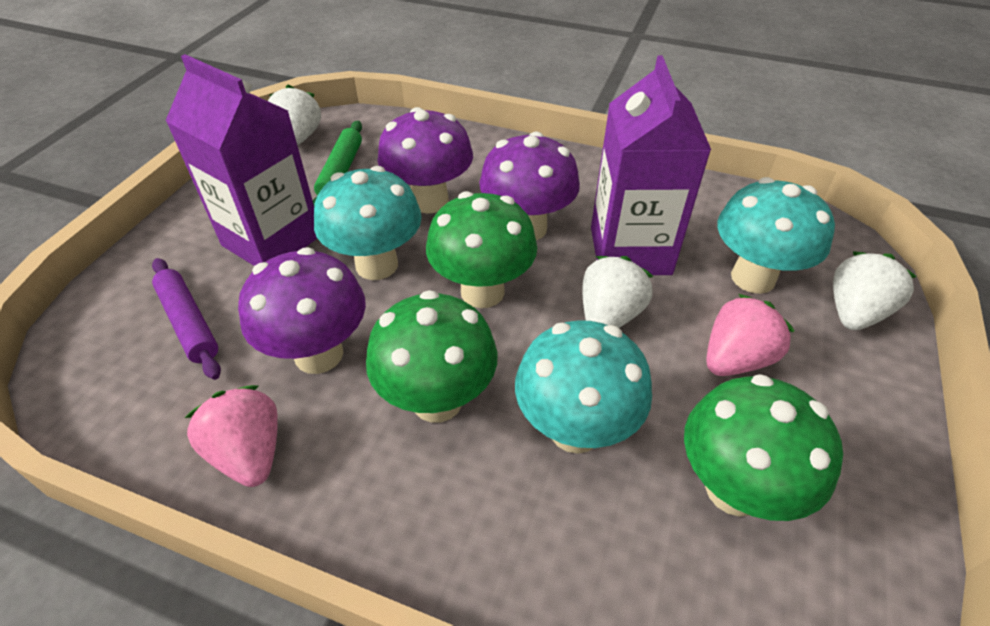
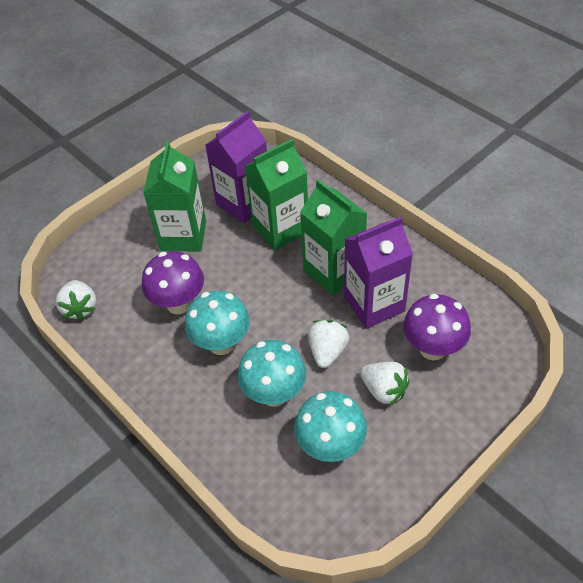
green carton: none = 0 -> [143,141,206,251] [245,139,308,250] [300,180,367,295] = 3
green mushroom: [366,290,497,423] [426,191,537,308] [684,374,843,521] = 3 -> none = 0
green rolling pin: [313,121,362,204] = 1 -> none = 0
pink strawberry: [185,385,278,487] [706,294,794,376] = 2 -> none = 0
purple mushroom: [238,247,366,374] [378,107,473,214] [479,132,580,240] = 3 -> [142,251,204,314] [403,294,471,360] = 2
purple rolling pin: [152,258,221,380] = 1 -> none = 0

